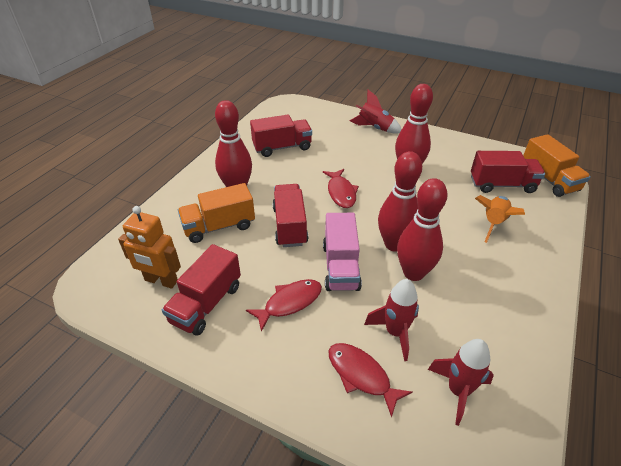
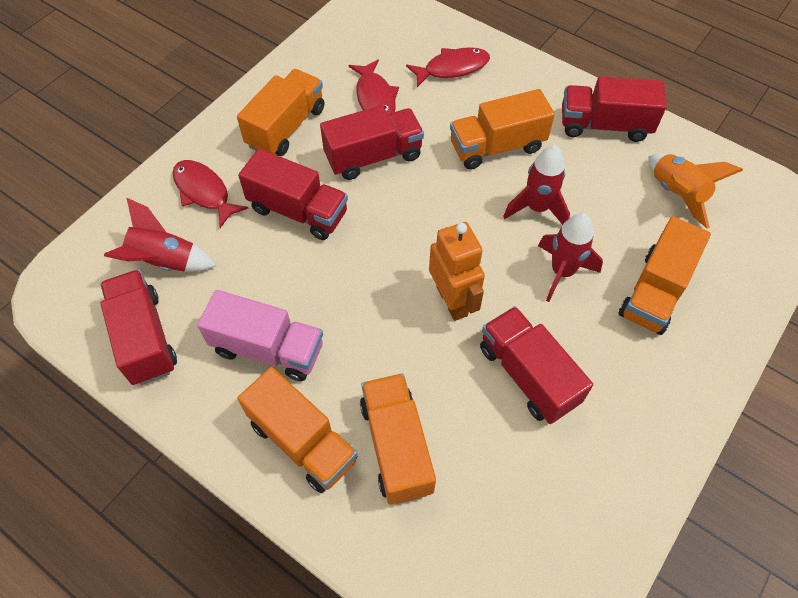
orange truck: [178,183,255,243] [523,134,591,197] = 2 -> [237,69,324,156] [237,367,358,493] [360,373,436,505] [450,89,555,170] [619,216,711,335] = 5
red bowling pin: [215,100,252,187] [378,151,422,252] [395,84,433,164] [397,178,447,281] = 4 -> none = 0
red truck: [162,244,241,336] [250,115,312,157] [273,184,308,247] [471,151,545,193] = 4 -> [100,269,177,385] [238,149,348,240] [320,105,424,180] [480,306,593,424] [562,76,667,142] = 5

